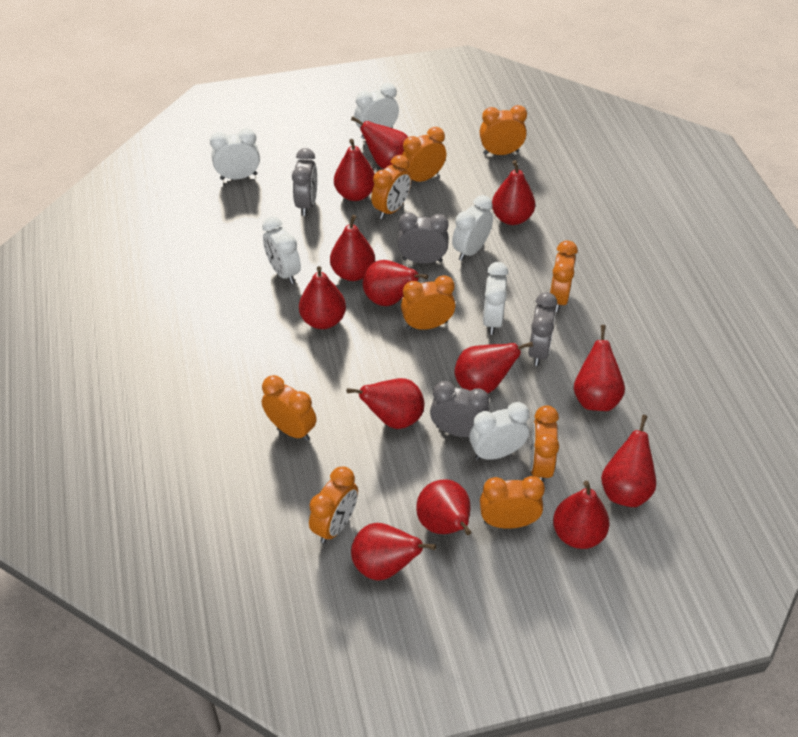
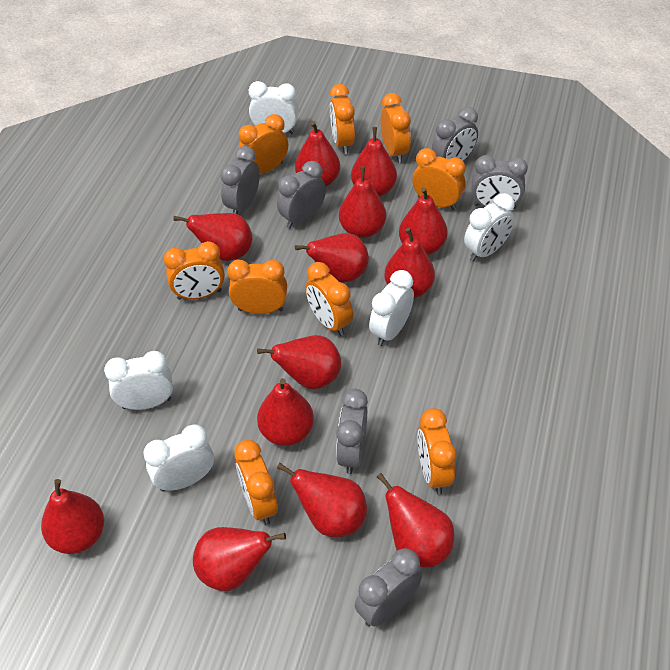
grey clock: [292,148,317,216] [398,212,449,264] [430,381,490,437] [528,292,557,366] = 4 -> [220,146,260,214] [277,161,326,229] [336,389,368,474] [355,548,422,627] [432,107,478,161] [472,155,528,209] = 6
white clock: [210,128,260,180] [262,216,301,284] [354,83,399,139] [452,195,493,261] [469,402,529,460] [483,262,509,335] = 6 -> [104,351,173,410] [143,424,214,492] [249,81,299,134] [369,270,414,346] [464,193,515,262] = 5

